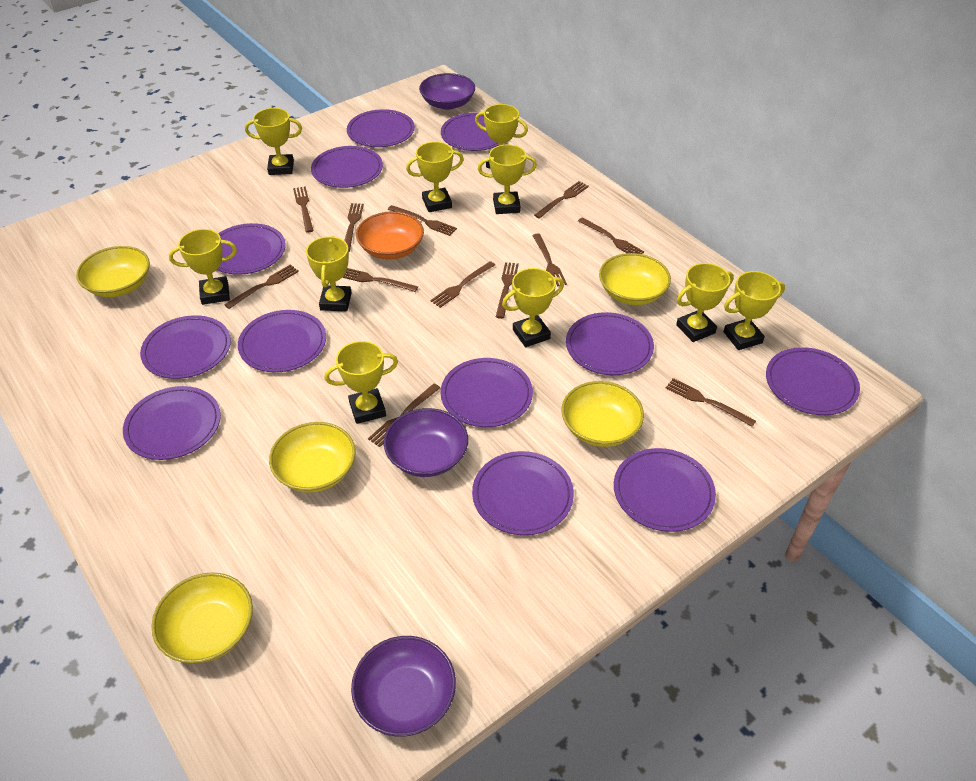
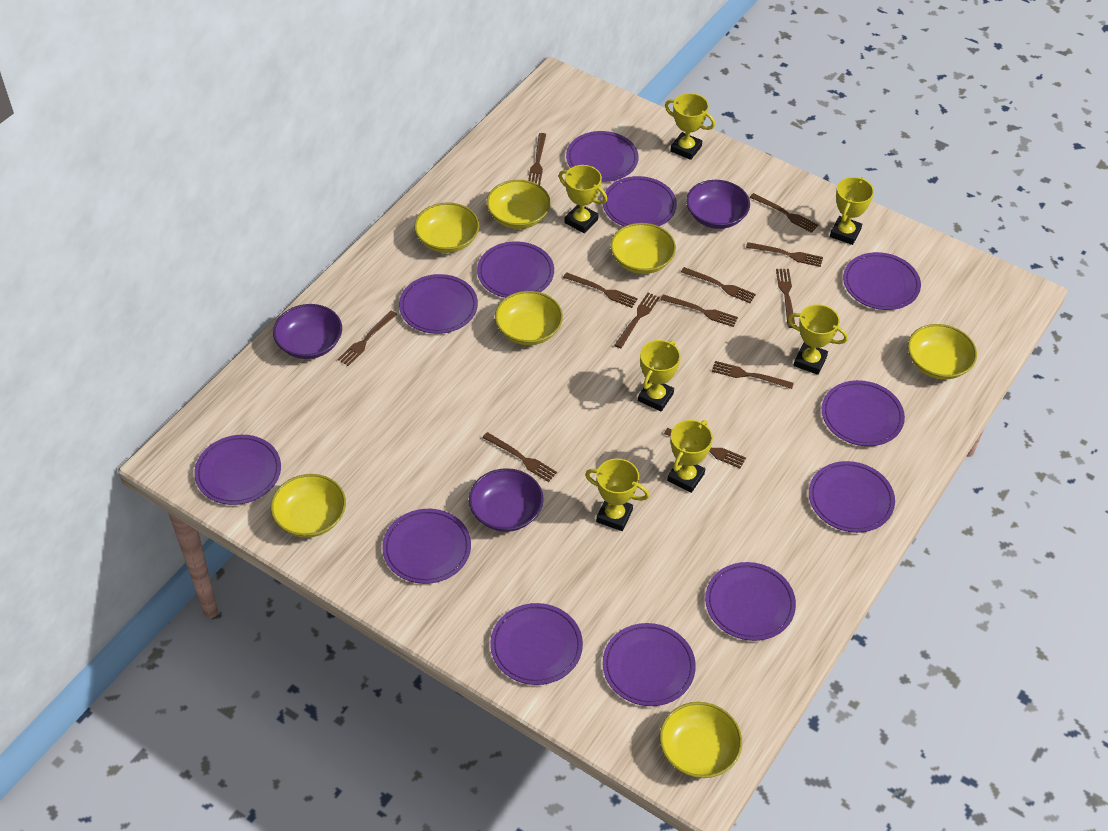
orange bowl: [356,211,424,260] = 1 -> none = 0
yellow bowl: [76,246,150,297] [151,573,253,663] [269,422,356,493] [561,381,644,447] [599,253,671,305] = 5 -> [271,474,346,538] [414,202,479,253] [487,180,551,229] [495,291,563,345] [610,223,676,274] [659,702,742,778] [908,324,977,379] = 7
yellow trophy: [169,229,237,305] [245,108,302,175] [306,236,352,311] [325,341,398,424] [406,142,464,212] [475,104,528,169] [478,145,537,214] [502,268,564,347] [676,263,734,342] [723,271,785,350] = 10 -> [559,165,607,233] [585,458,649,531] [638,340,681,411] [665,93,715,160] [667,420,713,493] [788,304,848,375] [830,177,874,245] = 7

